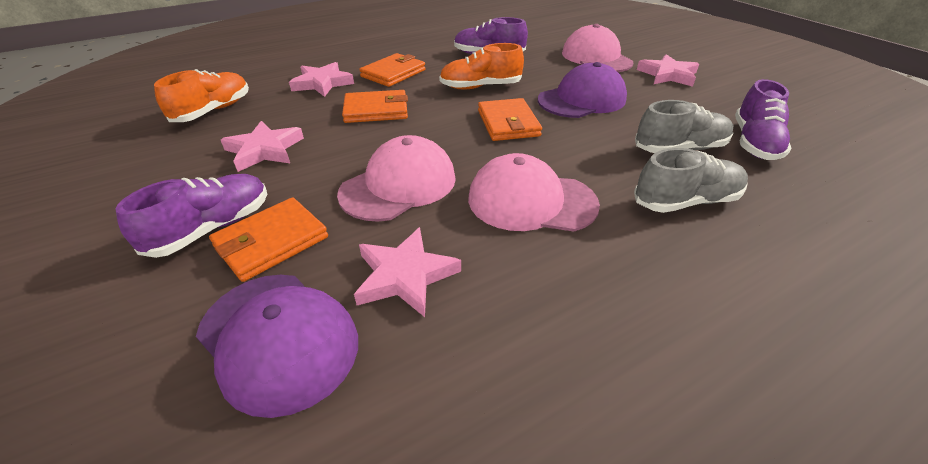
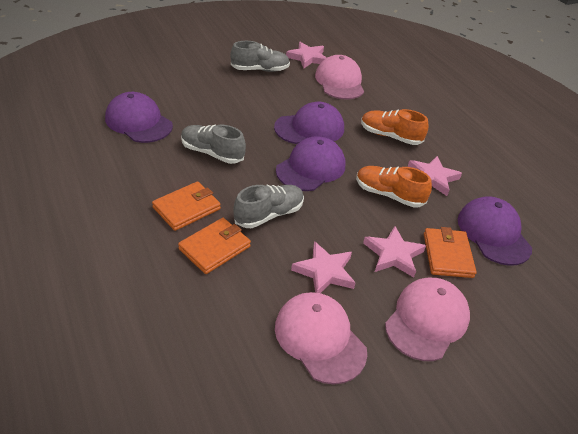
grey shoe: [634,148,748,213] [635,100,733,153] = 2 -> [181,125,246,164] [231,41,290,72] [233,184,304,228] = 3
orange wallet: [209,197,328,282] [342,90,408,123] [359,53,425,87] [478,98,542,141] = 4 -> [152,181,221,231] [178,218,251,274] [424,227,477,278] = 3
purple cap: [196,275,358,418] [538,62,627,118] = 2 -> [105,92,173,143] [274,102,344,144] [276,136,345,191] [458,196,532,266] = 4
purple shoe: [115,174,268,258] [454,17,528,54] [735,79,792,160] = 3 -> none = 0

